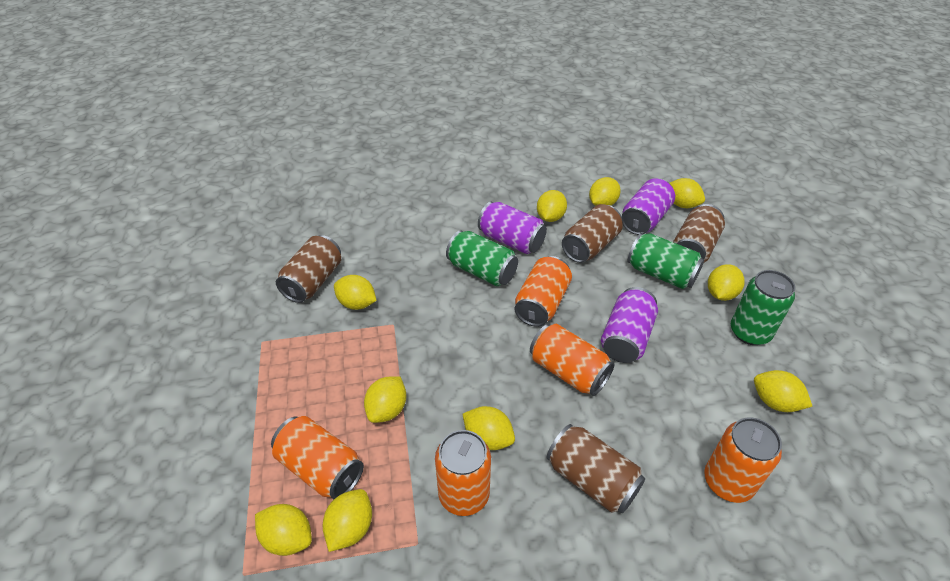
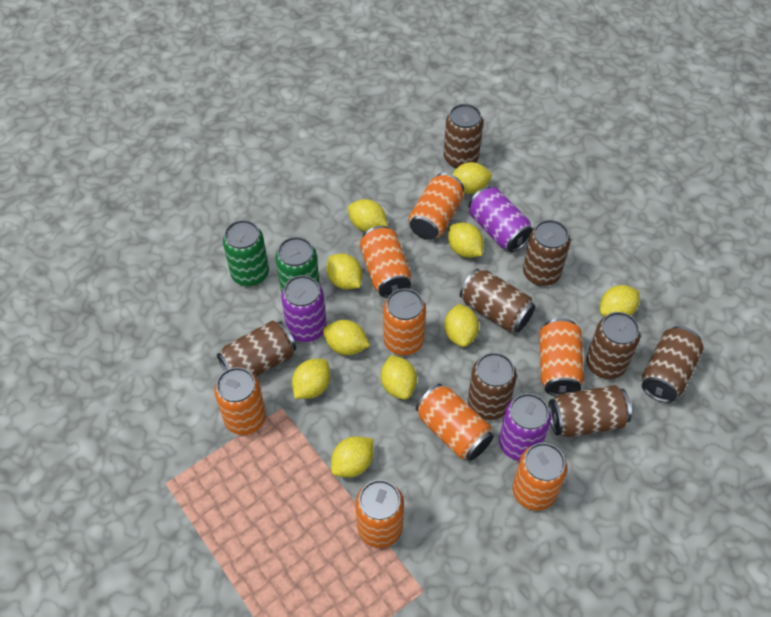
brown can: [276,235,341,303] [546,424,645,513] [562,204,623,263] [673,204,725,263] = 4 -> [217,321,296,377] [444,104,483,168] [460,269,535,332] [467,353,517,420] [523,220,570,286] [548,385,632,437] [586,312,640,379] [642,326,704,403] = 8
green can: [446,230,518,286] [627,233,704,289] [731,270,795,345] = 3 -> [223,220,269,286] [276,237,320,292] = 2
orange can: [271,416,364,499] [435,430,491,516] [514,256,572,327] [530,324,614,396] [704,417,782,503] = 5 -> [214,367,266,435] [356,480,404,548] [360,226,411,298] [383,288,426,355] [409,173,464,240] [416,384,494,461] [513,443,567,511] [539,318,584,397] = 8

